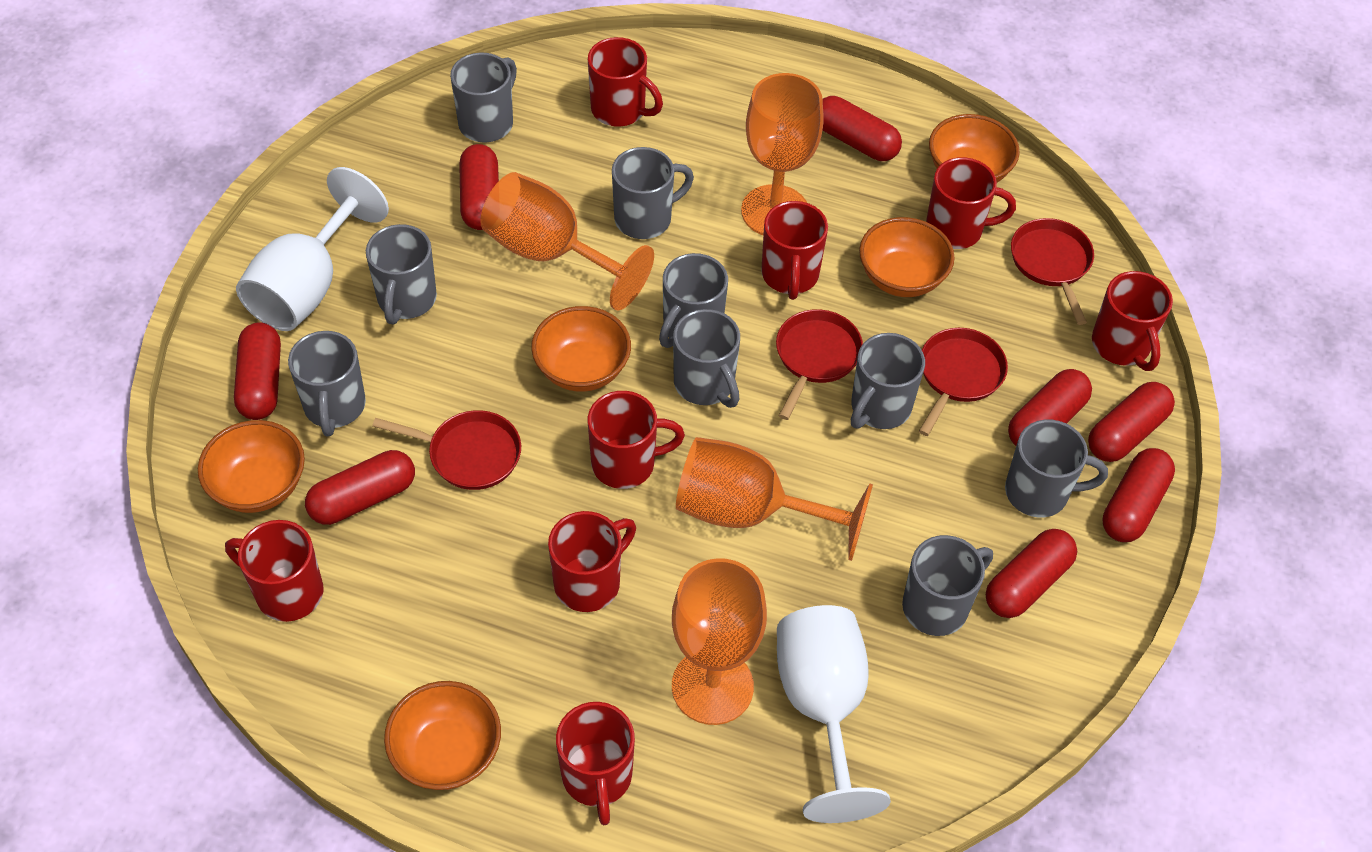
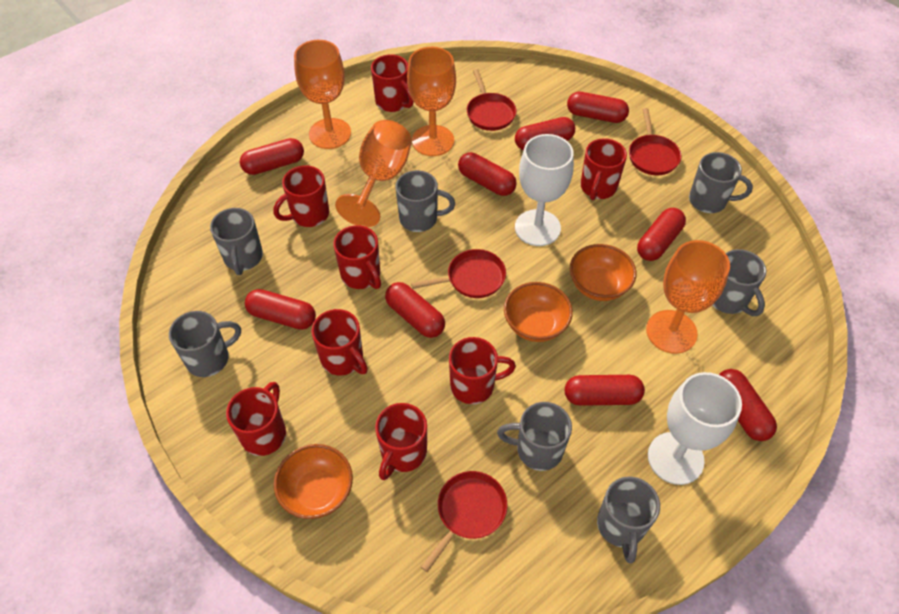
grey mug: [288,331,366,436] [366,224,437,325] [450,53,517,142] [612,147,694,239] [659,253,728,348] [673,309,740,408] [851,333,925,429] [902,535,993,636] [1005,420,1108,517] = 9 -> [169,311,241,377] [210,208,263,275] [395,170,455,232] [497,402,572,471] [597,477,660,563] [689,152,753,213] [713,249,766,316] = 7
orange bowl: [198,420,305,513] [384,681,501,790] [531,306,631,392] [859,217,955,297] [929,114,1020,183] = 5 -> [274,444,353,519] [504,282,573,342] [570,244,636,301] = 3
red capsule: [234,322,281,420] [305,450,415,525] [459,144,499,230] [823,96,902,161] [986,529,1077,618] [1008,369,1092,446] [1088,382,1175,462] [1102,448,1175,542] = 8 -> [240,138,304,175] [245,289,316,330] [385,282,445,338] [458,152,517,196] [515,117,575,150] [565,375,645,406] [567,92,629,123] [637,208,686,261] [719,369,777,441] = 9

